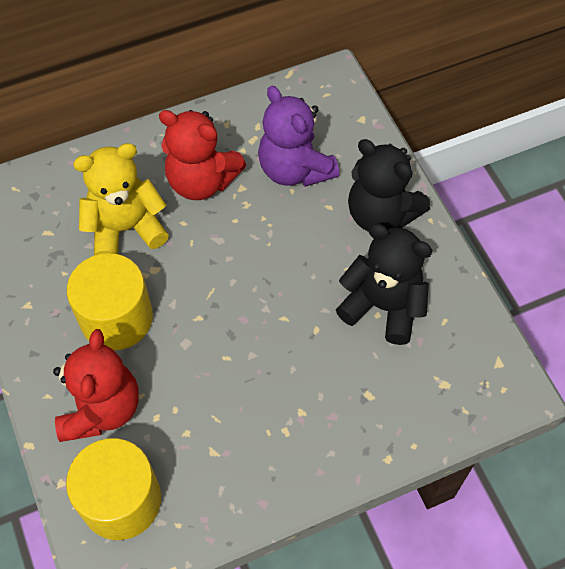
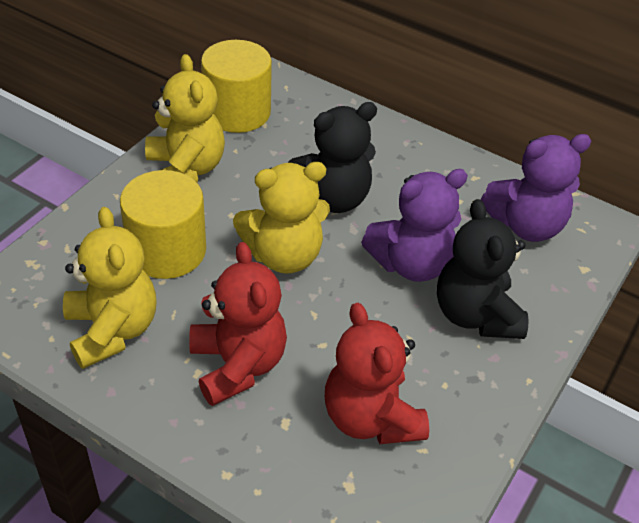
purple teddy bear: [258,86,339,187] = 1 -> [361,169,468,282] [480,134,591,242] = 2
yellow teddy bear: [73,143,169,256] = 1 -> [63,207,157,369] [145,54,225,183] [233,162,330,274] = 3

